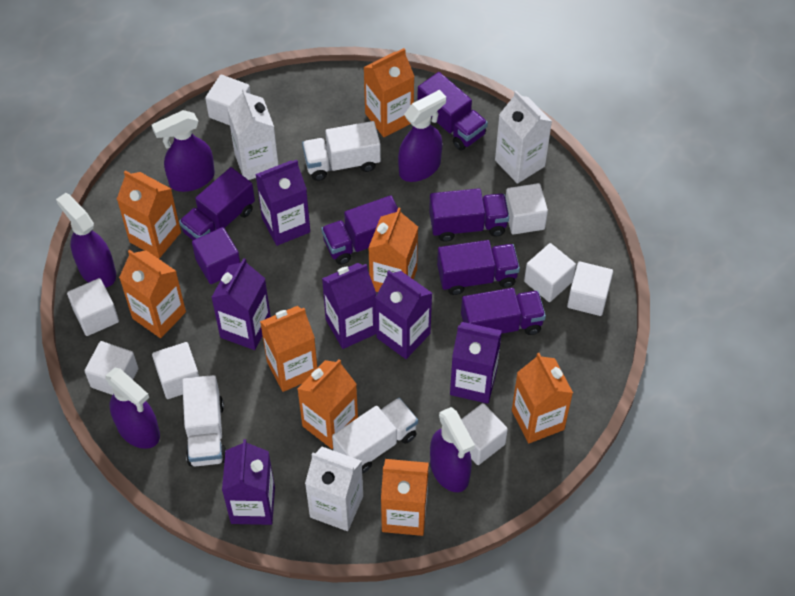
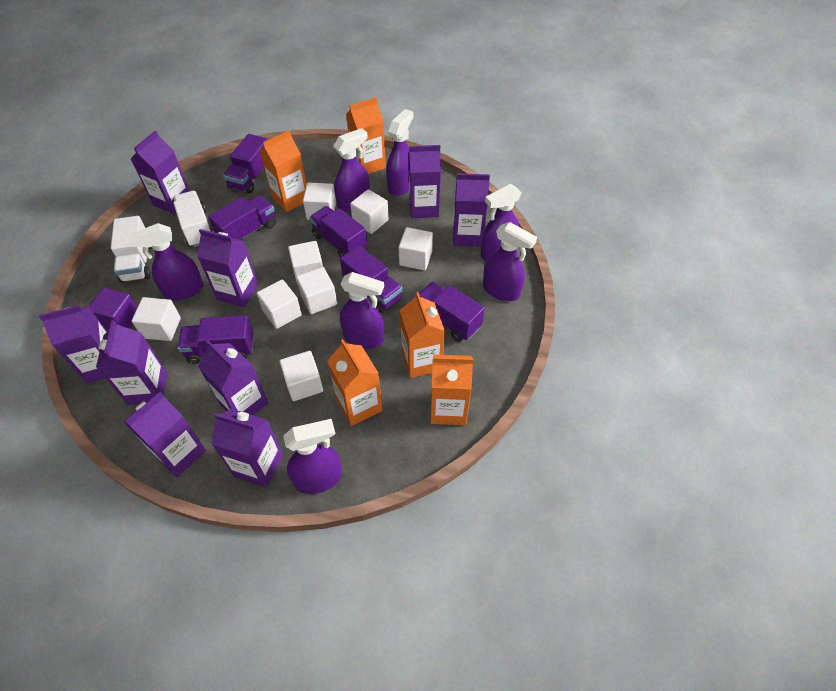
orange carton: [117,171,181,258] [119,250,186,338] [260,306,317,392] [298,359,358,449] [364,48,415,137] [368,207,418,292] [381,459,429,536] [512,353,573,443] = 8 -> [260,130,307,212] [327,339,382,426] [346,98,386,174] [400,292,445,378] [430,354,473,425] = 5
purple carton: [211,258,271,350] [222,439,275,525] [255,160,310,246] [322,263,376,349] [375,270,432,359] [450,322,502,404] = 6 -> [39,305,107,383] [96,320,167,405] [124,392,206,477] [131,131,190,214] [197,229,258,307] [198,341,268,416] [212,409,283,488] [409,145,441,218] [453,173,490,247] = 9
purple spray bottle: [56,193,116,288] [105,367,160,449] [152,110,215,192] [398,90,446,182] [430,407,475,492] = 5 -> [127,223,204,300] [283,419,342,494] [333,128,370,212] [340,272,384,349] [386,109,413,196] [481,184,522,260] [483,222,537,301] = 7
white carton: [227,88,278,180] [305,447,363,531] [495,91,552,184] = 3 -> none = 0
white truck: [182,375,226,467] [302,121,381,181] [332,398,418,474] = 3 -> [111,216,152,283] [173,191,213,247] = 2

